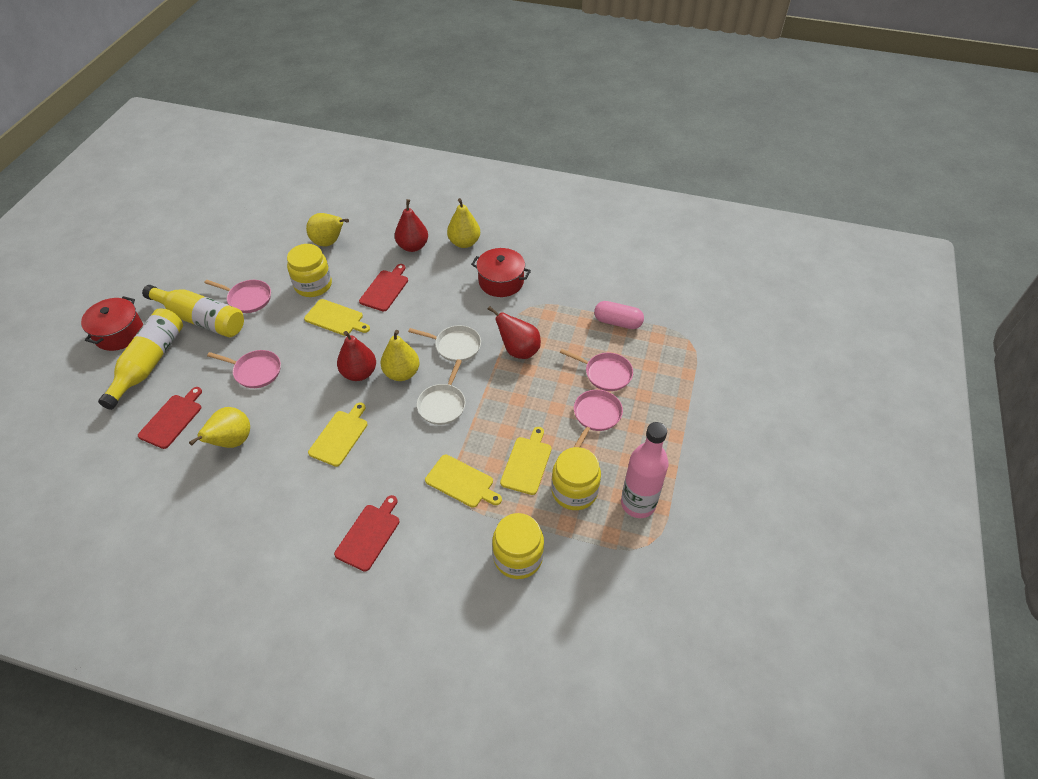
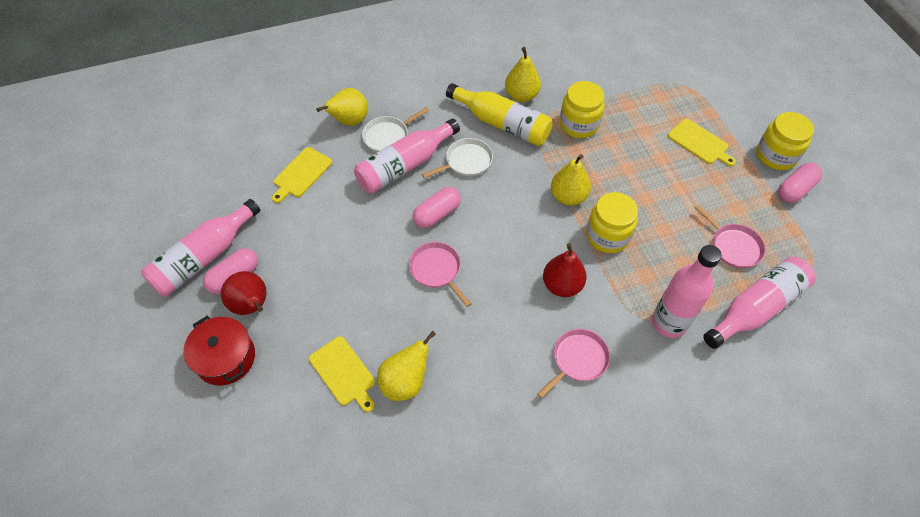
pink bottle: [621,422,669,518] = 1 -> [141,199,261,296] [354,118,460,194] [652,245,722,338] [703,257,816,349] = 4
pink capsule: [594,301,644,329] = 1 -> [203,248,258,294] [413,187,461,228] [778,163,822,203] = 3
pink pan: [204,280,271,313] [207,350,281,388] [560,349,633,391] [574,390,623,447] = 4 -> [409,242,472,307] [537,329,610,398] [694,205,766,268] = 3
red cutting board: [138,387,202,449] [334,495,399,572] [359,264,408,311] = 3 -> none = 0
red pear: [337,331,376,381] [395,199,428,252] [488,306,541,359] = 3 -> [221,271,267,315] [543,243,587,297] = 2
red pot: [81,296,143,351] [471,248,531,297] = 2 -> [183,316,255,385] = 1
yellow bottle: [98,309,183,410] [142,285,244,337] = 2 -> [446,83,553,146] = 1
yellow cutting board: [304,299,370,336] [308,402,368,467] [425,455,502,508] [500,427,551,495] = 4 -> [272,147,332,203] [309,336,375,412] [668,119,736,166] = 3

